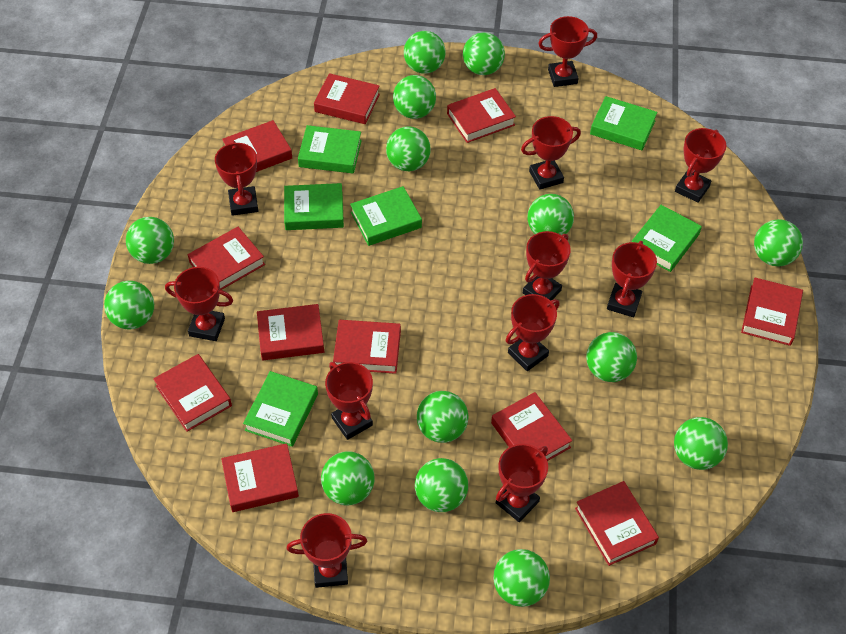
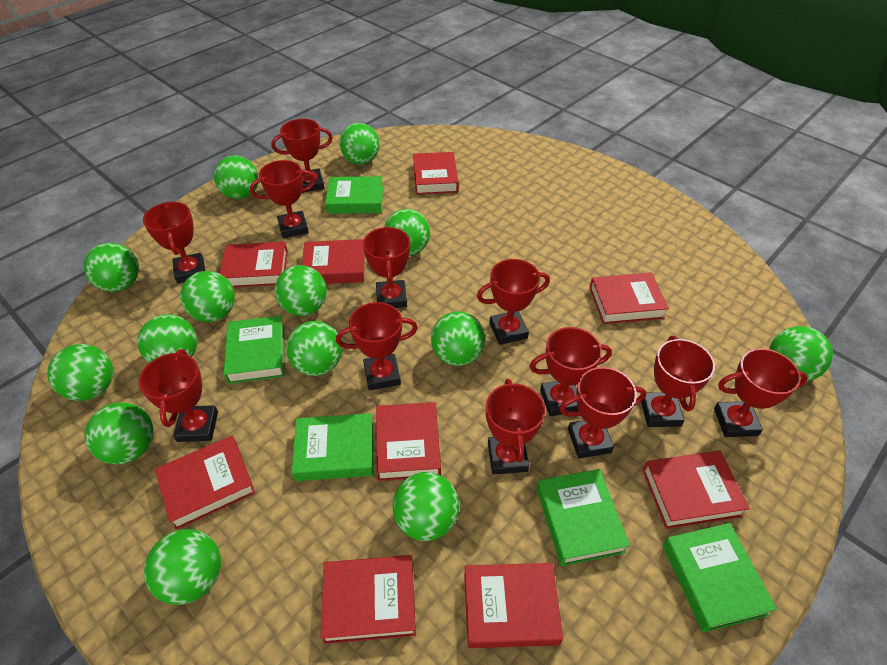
green book: [243,371,318,447] [284,183,344,230] [298,125,362,173] [350,186,422,246] [590,96,657,150] [631,205,702,272] = 6 -> [224,315,285,384] [292,413,373,481] [325,176,383,214] [536,469,630,566] [663,523,777,633] = 5
red book: [153,354,232,432] [188,227,265,290] [221,443,299,512] [222,120,292,172] [257,304,324,360] [314,73,380,124] [333,320,401,374] [447,88,516,143] [491,392,572,461] [575,481,659,566] [741,278,803,346] = 11 -> [155,436,255,530] [219,242,288,288] [302,239,365,284] [320,555,416,644] [376,402,441,481] [413,152,459,195] [464,563,563,648] [589,273,669,324] [642,451,750,529] = 9
red trophy: [165,267,233,341] [215,141,258,216] [287,513,367,588] [325,362,373,440] [496,444,548,522] [506,294,559,371] [521,116,581,190] [523,231,571,301] [538,16,597,87] [607,241,657,317] [675,128,727,203] = 11 -> [139,349,218,442] [143,202,205,284] [250,160,316,239] [271,119,333,193] [336,302,418,391] [363,226,410,308] [477,259,550,345] [486,379,545,475] [529,327,612,416] [559,367,646,459] [641,336,715,427] [714,348,808,437] = 12

